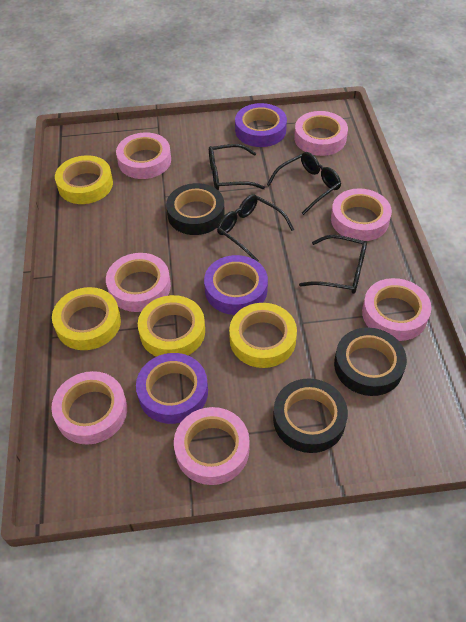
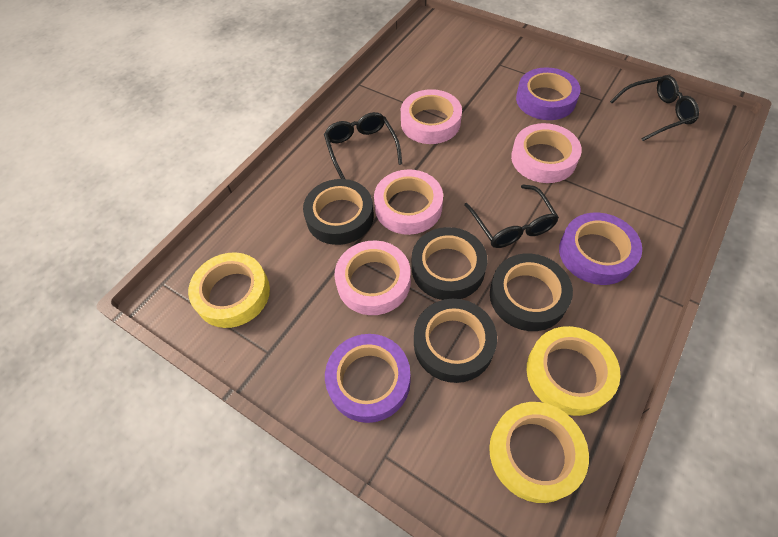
black glasses: [209,144,265,190] [217,194,294,262] [267,152,341,215] [299,235,367,294] = 4 -> [324,112,402,179] [464,184,559,248] [610,75,699,141] = 3
black tape: [166,183,225,235] [273,378,348,453] [334,327,407,396] = 3 -> [303,179,374,245] [412,227,487,300] [414,299,497,383] [490,253,573,331] = 4
pink tape: [51,371,127,445] [106,253,171,312] [116,132,171,179] [174,407,249,485] [294,111,348,156] [331,189,392,241] [362,278,431,341] = 7 -> [334,241,411,315] [374,169,443,235] [401,89,462,144] [511,123,582,183] = 4
yellow tape: [52,287,121,350] [55,155,113,204] [138,295,205,357] [229,303,297,368] = 4 -> [188,252,270,328] [489,402,589,503] [527,326,620,416] = 3

